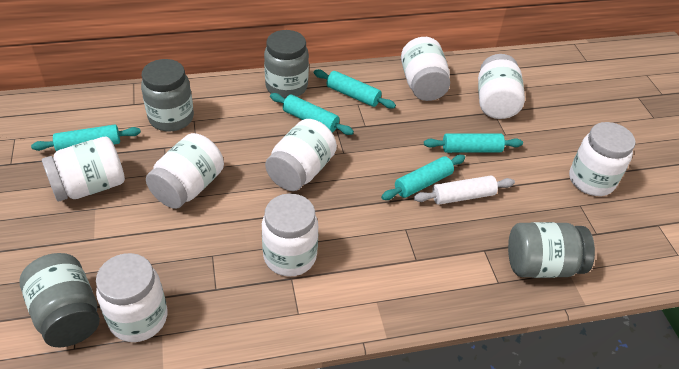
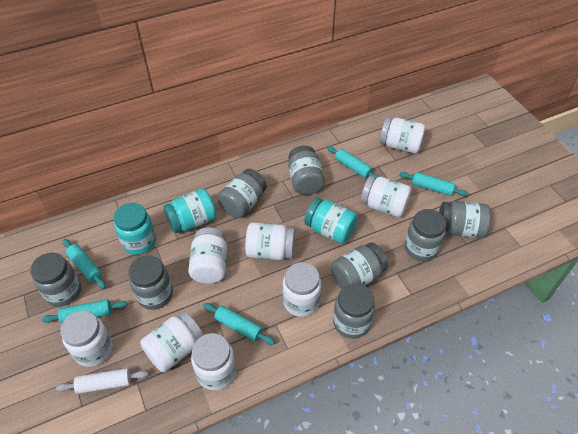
grey jar: [20,253,100,347] [141,59,194,132] [264,30,309,99] [508,222,595,278] = 4 -> [30,253,81,307] [128,255,173,310] [217,169,267,218] [288,146,325,195] [331,242,388,289] [333,283,375,339] [404,209,446,261] [439,201,491,238] = 8
turquoise jar: none = 0 -> [114,203,156,255] [163,188,216,233] [304,198,358,244] = 3

